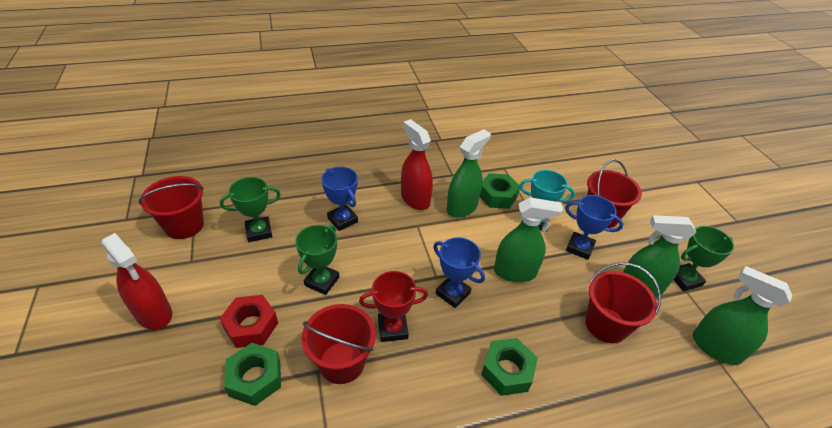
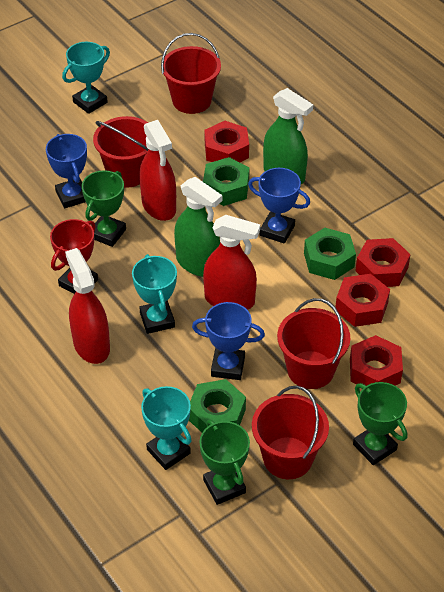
green spray bottle: [447,129,491,218] [494,197,563,282] [623,215,697,298] [693,266,792,365] = 4 -> [174,177,222,277] [263,88,313,184] = 2
red nut: [220,295,278,348] = 1 -> [204,121,249,162] [335,274,390,327] [350,335,403,386] [355,238,411,287] = 4
red spray bottle: [101,233,172,330] [401,119,433,210] = 2 -> [65,248,110,364] [139,120,176,221] [203,215,260,310] = 3
turquoise trophy: [519,170,575,231] = 1 -> [62,42,110,114] [132,254,177,334] [141,386,192,470] = 3

